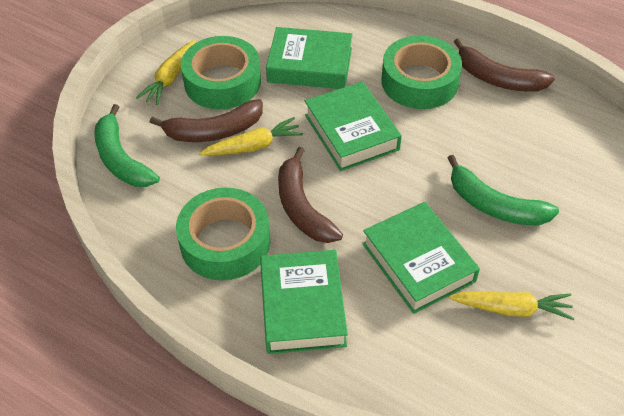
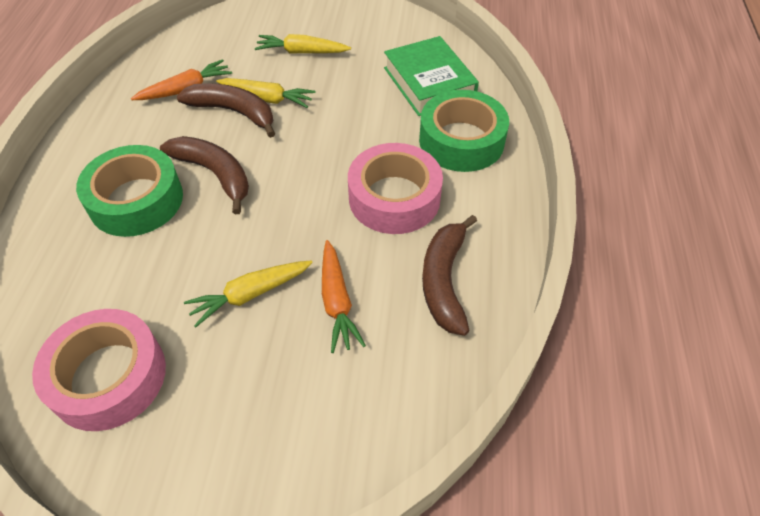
green banana: [94,104,160,187] [448,155,559,226] = 2 -> none = 0
green book: [260,250,348,354] [266,27,353,89] [305,81,402,171] [362,202,480,314] = 4 -> [384,36,479,116] = 1
green tape: [176,188,270,280] [181,36,261,109] [381,35,462,109] = 3 -> [76,145,183,237] [419,90,509,172] = 2
orange carrot: none = 0 -> [131,59,232,100] [322,240,366,353] = 2
pink tape: none = 0 -> [32,309,166,431] [348,143,443,234] = 2

